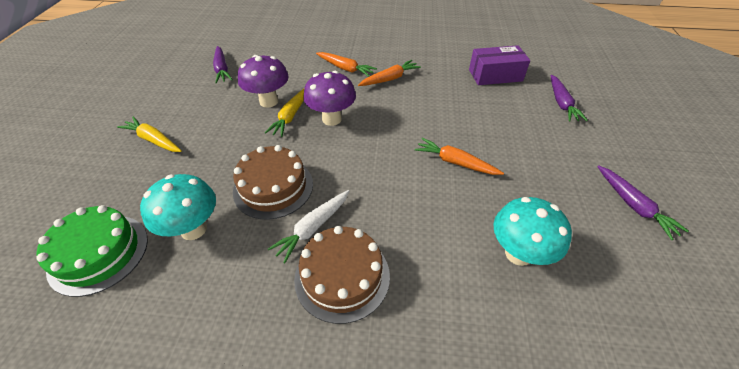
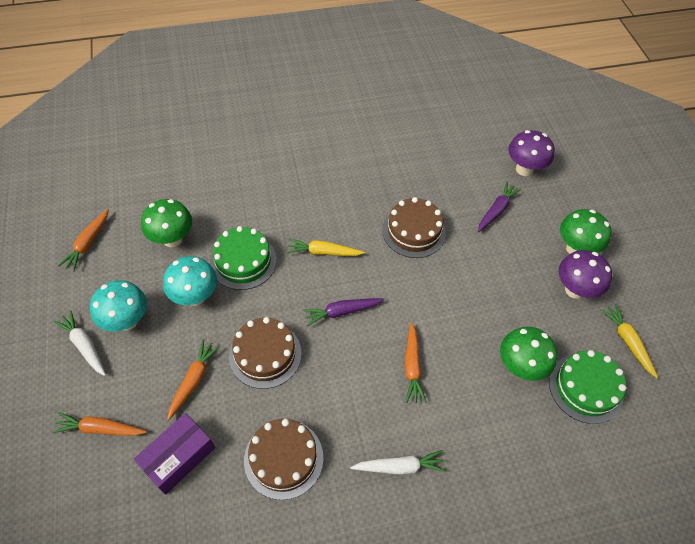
brown cake: [233,145,313,220] [294,226,390,324] = 2 -> [229,317,302,389] [244,419,323,500] [382,197,446,258] = 3
green cake: [36,205,148,297] = 1 -> [210,226,277,290] [549,350,626,424] = 2
green mushroom: none = 0 -> [141,199,192,247] [500,327,557,381] [560,209,612,254] = 3
orange carrot: [316,52,377,77] [358,60,421,86] [415,138,504,175] = 3 -> [52,412,147,436] [58,209,109,271] [167,339,221,420] [404,323,426,403] = 4
purple carrot: [213,46,233,83] [550,75,588,122] [597,165,689,240] = 3 -> [303,298,384,326] [478,182,522,232] = 2
white carrot: [268,190,349,263] = 1 -> [53,310,106,376] [350,450,446,475] = 2

